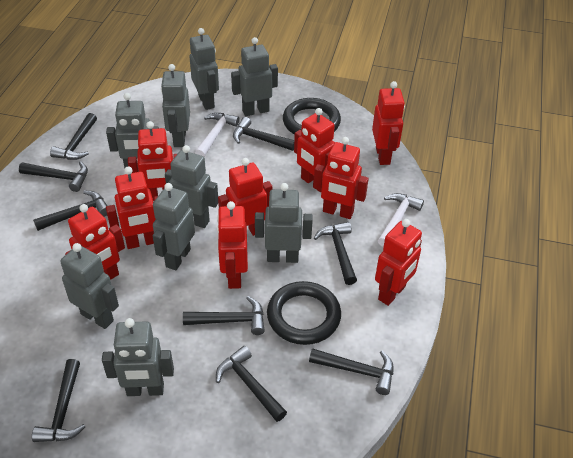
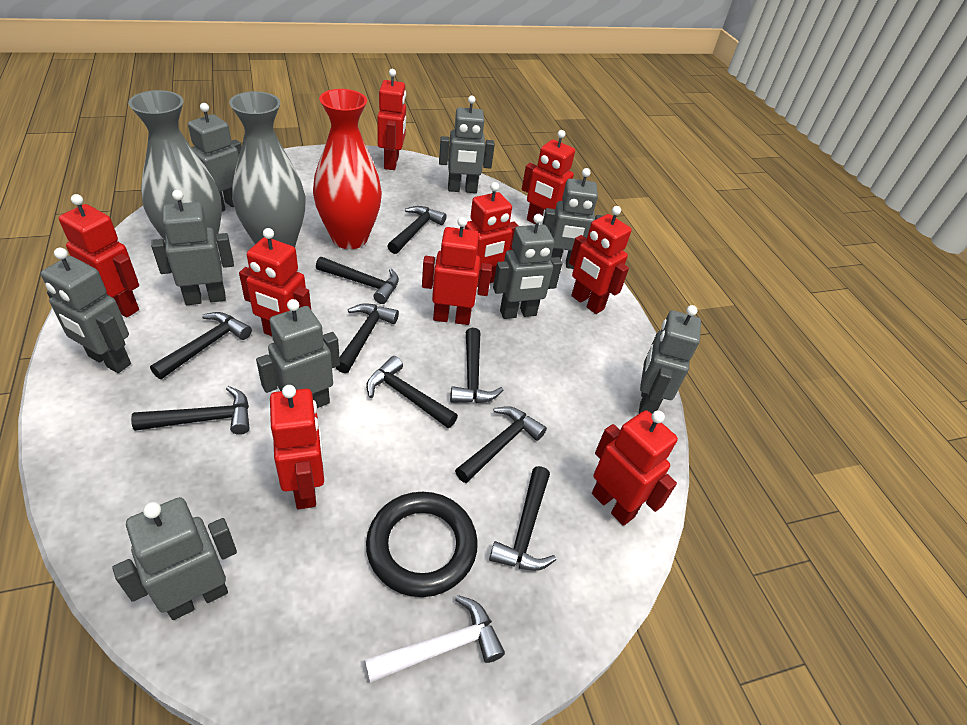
black ring: [267,281,341,345] [283,98,341,135] = 2 -> [366,492,478,597] = 1
grey vase: none = 0 -> [128,90,222,242] [229,91,306,247] = 2
red vase: none = 0 -> [313,89,382,249] = 1
white hammer: [195,113,240,157] [378,193,424,247] = 2 -> [364,595,505,683] = 1

